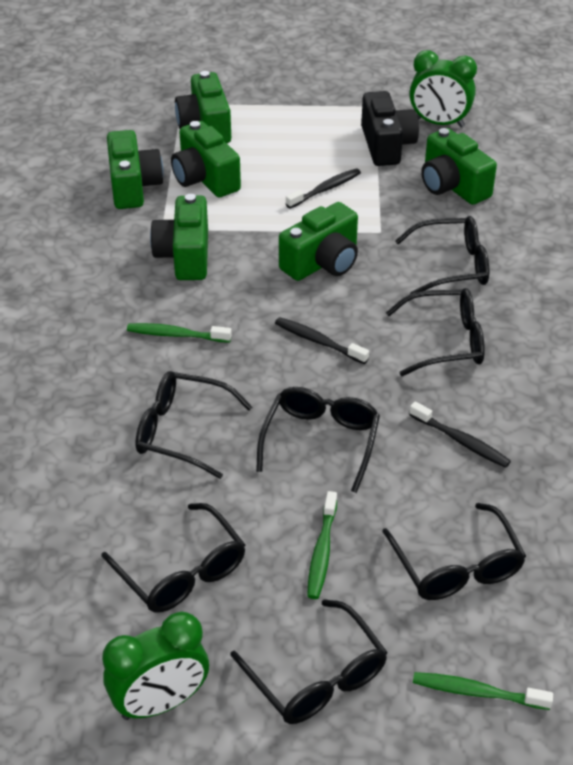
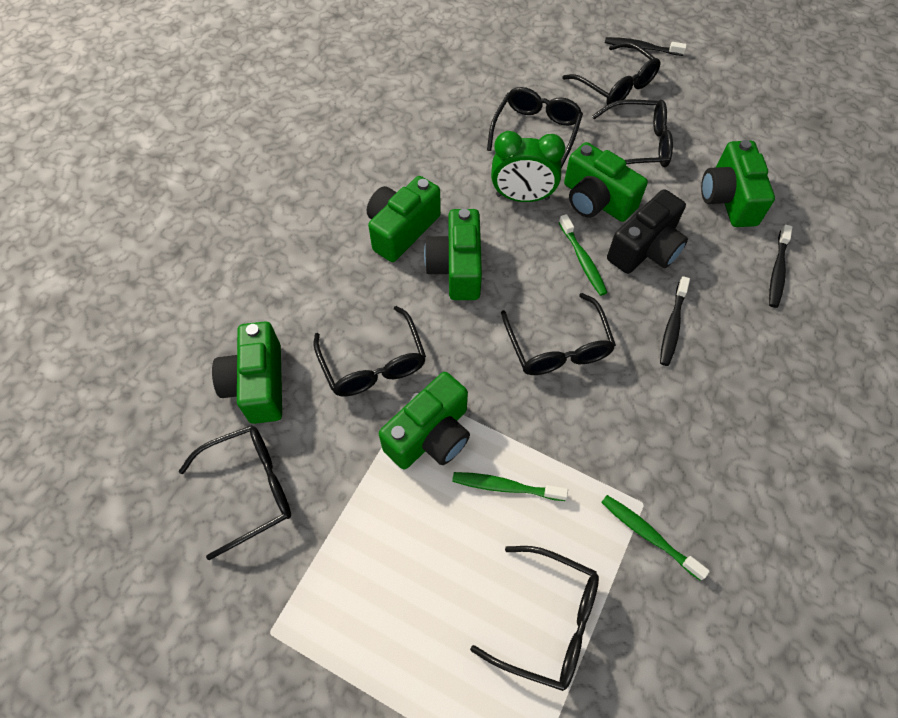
green clock: [102,612,209,720] [409,50,477,127] = 2 -> [491,131,565,202] = 1

